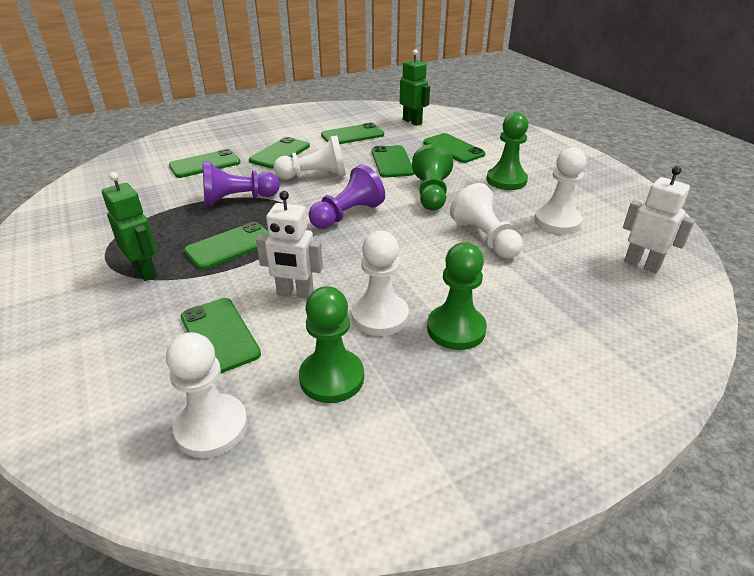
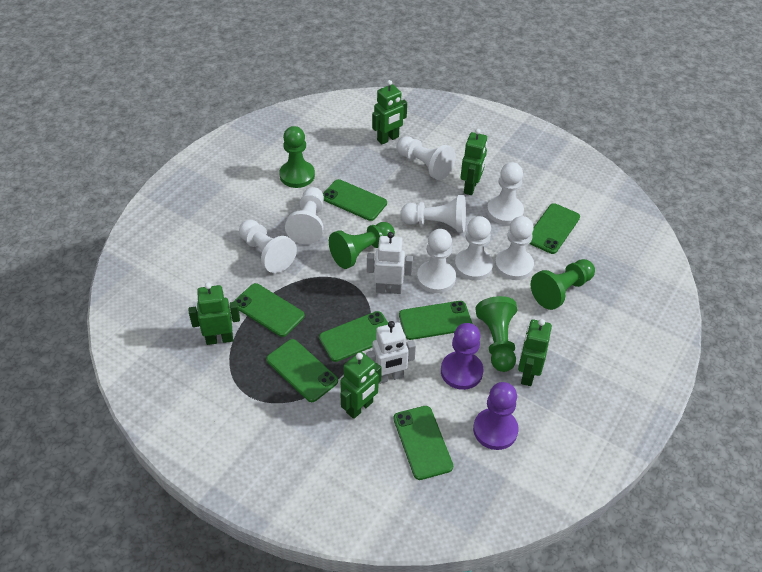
green robot: [102,172,157,281] [400,49,430,126] = 2 -> [189,282,240,345] [340,352,382,419] [372,80,407,145] [461,129,487,195] [518,319,552,386] = 5
white pawn: [166,332,248,458] [274,135,346,180] [352,231,409,336] [450,183,523,259] [534,147,586,234] = 5 -> [239,220,297,273] [285,187,324,244] [396,136,456,180] [400,195,466,233] [417,229,456,293] [455,216,494,280] [487,162,524,225] [495,216,534,280] = 8

